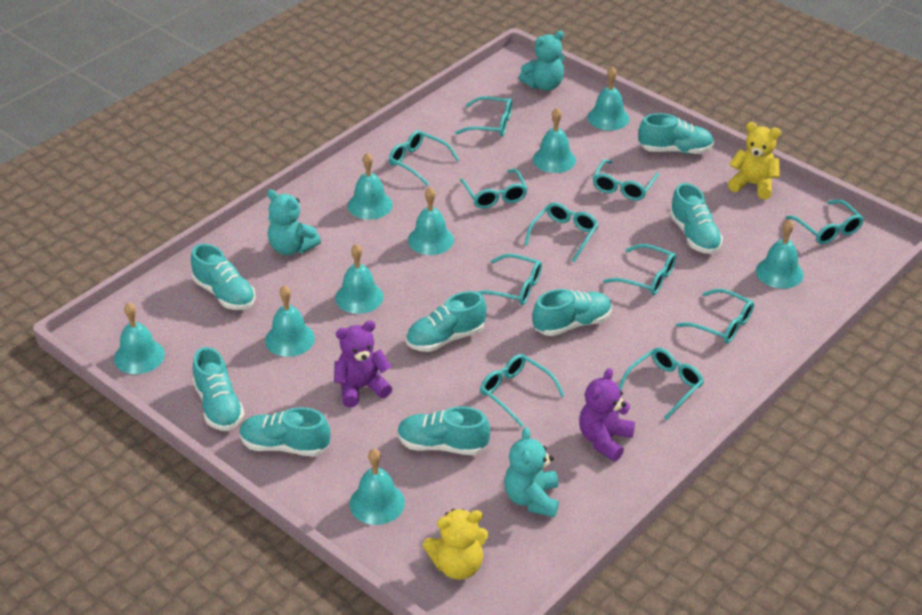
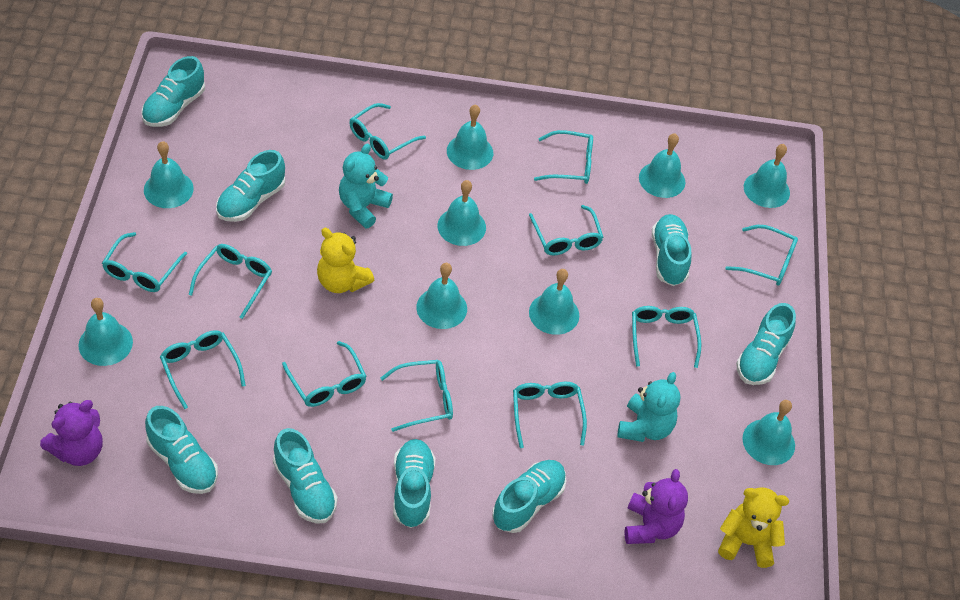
turquoise teddy bear: [267,190,321,255] [504,427,559,517] [519,31,565,91] = 3 -> [339,143,393,228] [617,372,680,442] = 2

